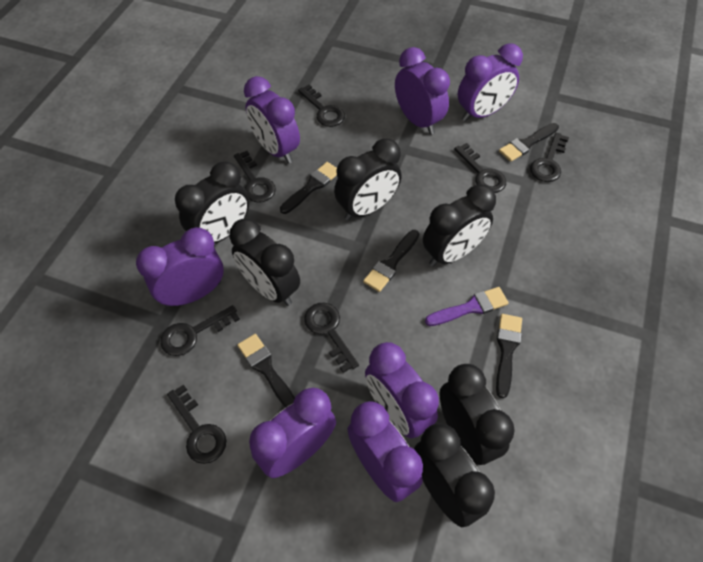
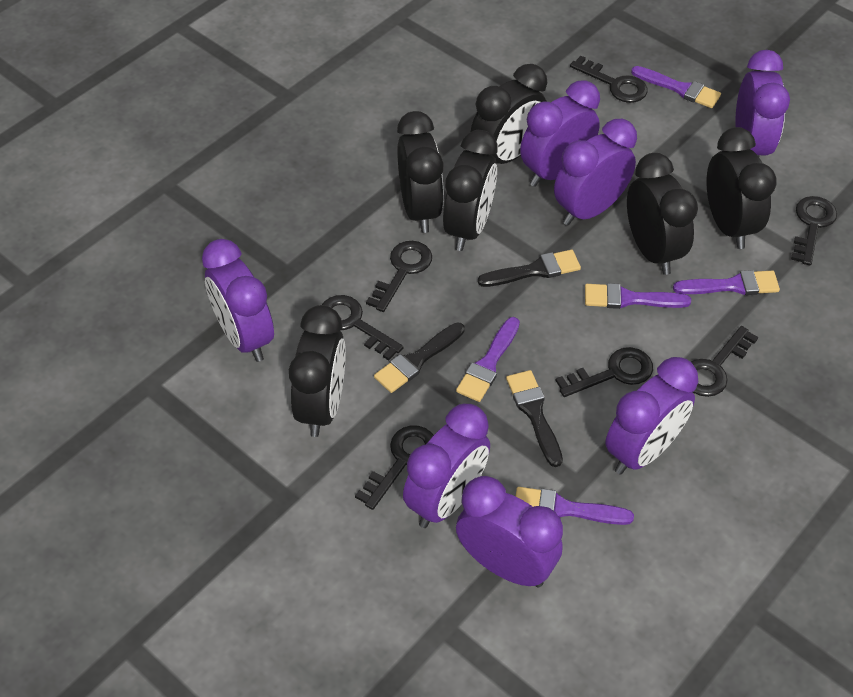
black brush: [237,334,295,408] [280,162,337,214] [363,230,419,292] [496,314,522,398] [499,123,559,162] = 5 -> [374,322,465,393] [478,250,581,287] [506,370,563,467] = 3
purple brush: [425,287,509,326] = 1 -> [456,317,520,402] [516,487,634,525] [585,283,691,309] [631,66,721,108] [673,270,780,295] = 5

